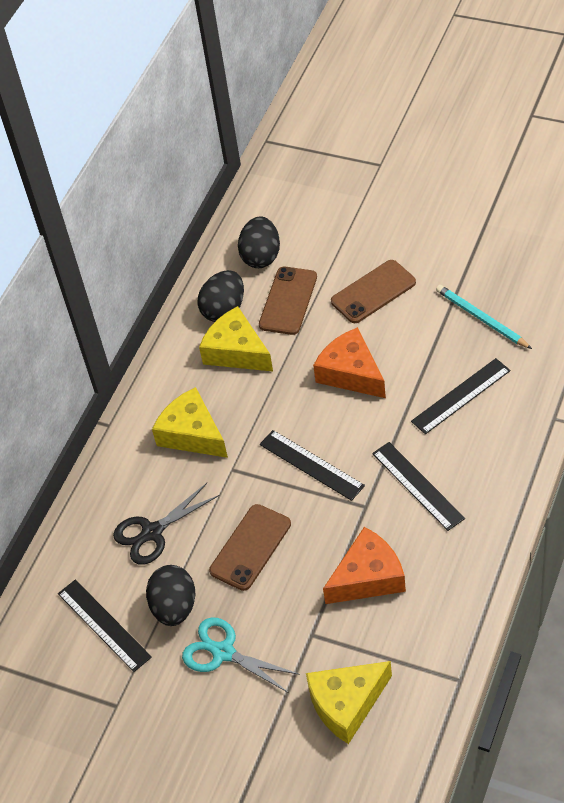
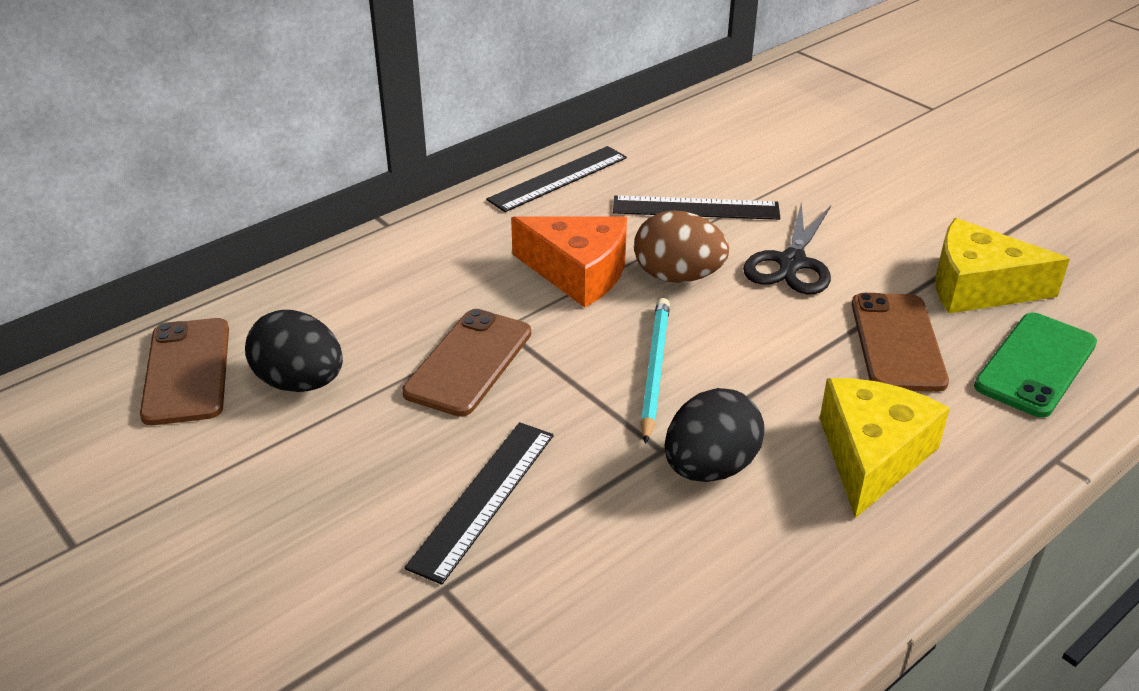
black egg: [146,565,195,626] [198,270,244,322] [238,216,280,268] = 3 -> [245,310,343,392] [665,388,765,482] = 2
black ruler: [58,580,152,672] [260,430,365,501] [372,442,465,531] [411,358,510,434] = 4 -> [404,422,554,585] [486,146,627,212] [613,196,780,220] = 3
brown egg: none = 0 -> [634,210,729,283] = 1
green phone: none = 0 -> [974,313,1097,418] = 1
orange cheese: [313,327,386,398] [323,527,406,604] = 2 -> [511,216,627,307] = 1
turquoise scissors: [182,617,300,693] = 1 -> none = 0
yellow cheese: [152,387,228,458] [199,306,273,371] [306,661,392,744] = 3 -> [820,378,950,518] [935,218,1070,313] = 2

